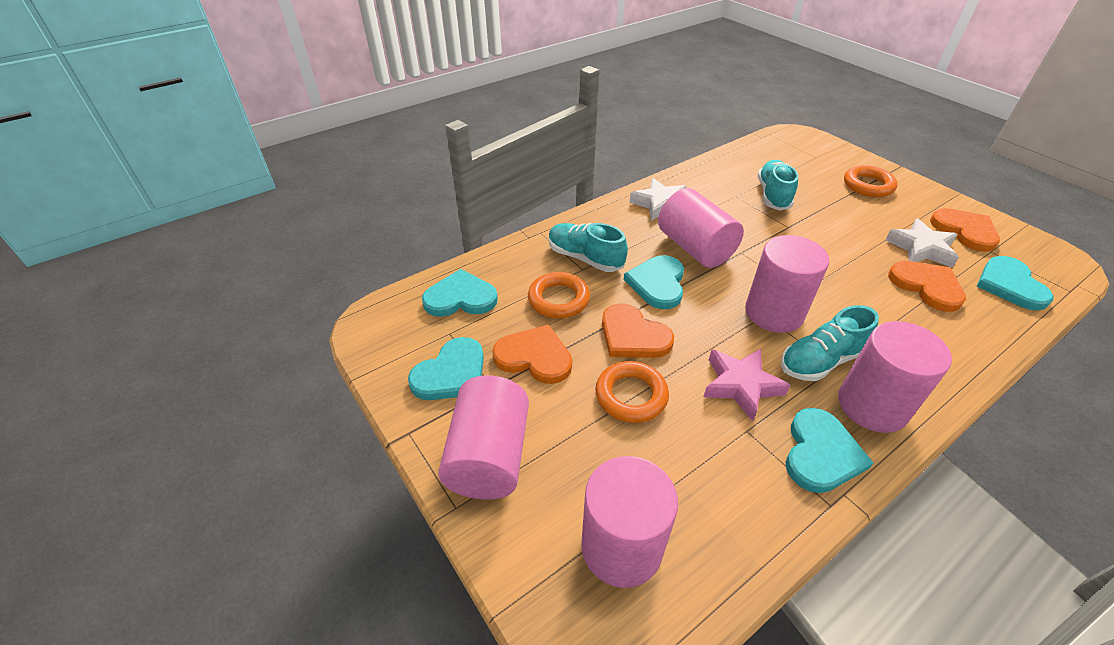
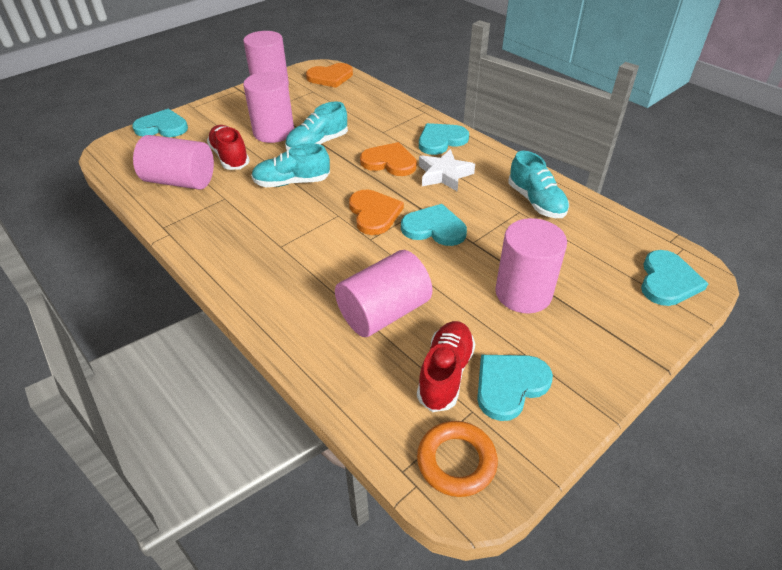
orange heart: [492,325,572,384] [602,303,674,358] [888,261,966,312] [930,208,1000,252] = 4 -> [306,63,353,88] [349,189,404,235] [360,142,417,176] = 3
orange ring: [528,272,590,319] [595,361,669,423] [844,165,898,197] = 3 -> [417,421,498,497] = 1
pink star: [703,348,790,421] = 1 -> none = 0
red shoe: none = 0 -> [207,125,250,170] [417,321,475,412] = 2
white star: [629,178,686,221] [885,218,959,268] = 2 -> [419,149,475,192] = 1

